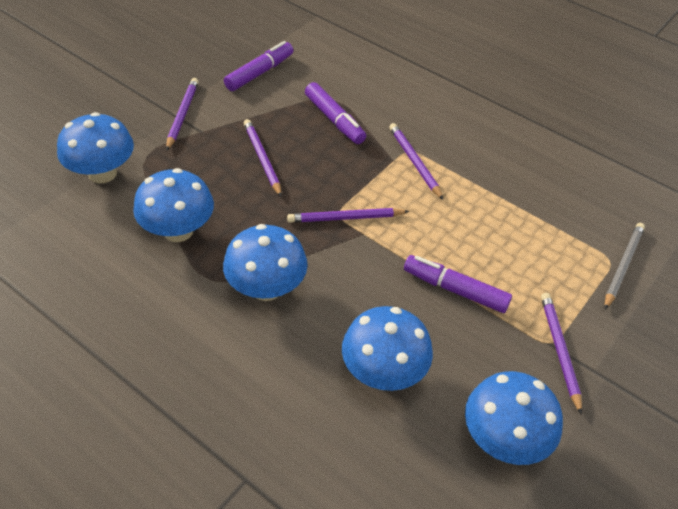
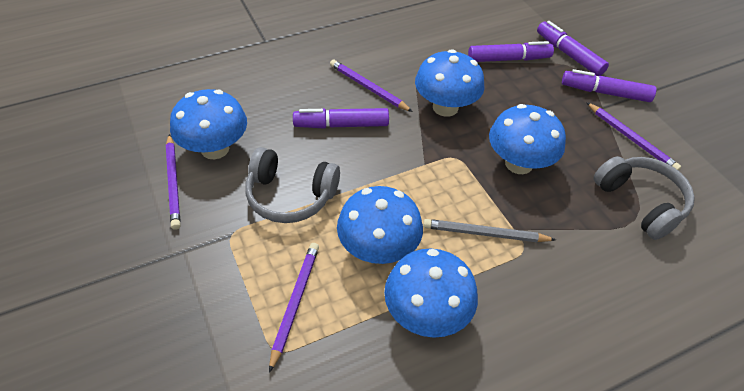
grey headphones: none = 0 -> [245,147,340,223] [594,156,695,240] = 2
purple marker: [224,41,294,91] [305,82,366,144] [404,255,512,313] = 3 -> [293,108,389,129] [468,41,554,62] [537,21,609,76] [562,69,656,102] = 4
purple pencil: [166,78,199,150] [244,119,282,197] [287,208,410,223] [389,123,443,200] [541,293,582,415] = 5 -> [166,134,181,230] [269,243,319,373] [330,59,413,112] [586,102,681,171] = 4

